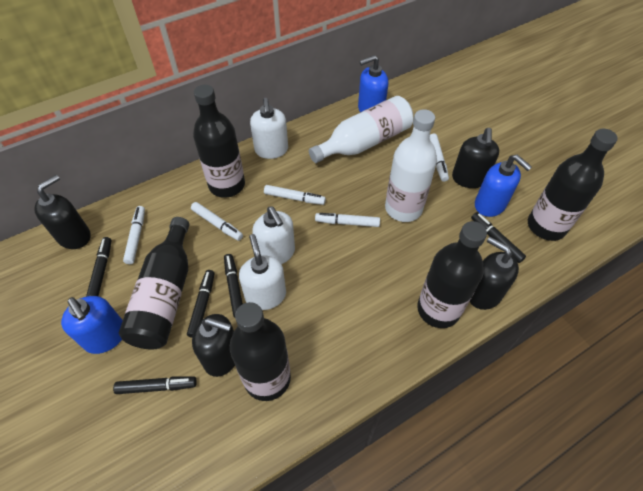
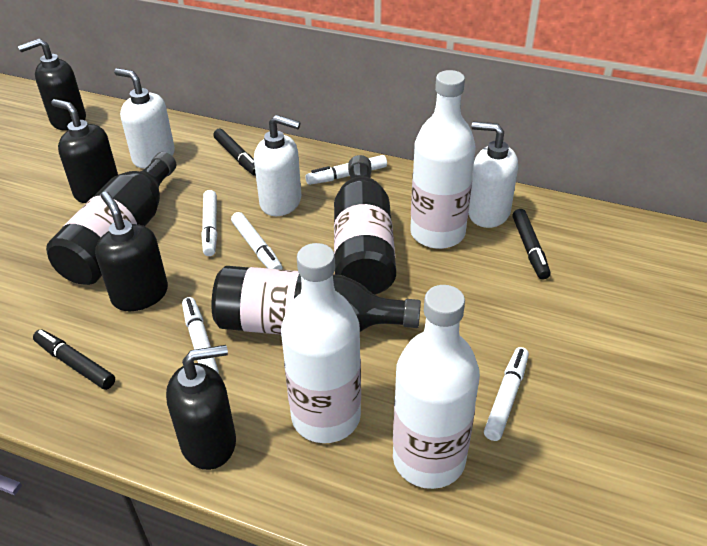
black bottle: [119,217,189,349] [193,85,245,198] [230,302,291,401] [417,221,487,328] [528,129,618,241] = 5 -> [46,152,177,285] [211,266,421,335] [334,155,396,295] = 3
black marker: [86,237,111,297] [113,377,197,394] [187,270,215,338] [224,254,243,318] [471,212,526,263] = 5 -> [33,329,115,390] [213,129,256,176] [512,209,550,279] = 3
blue soap dispenser: [61,296,123,354] [358,55,388,112] [475,155,532,217] = 3 -> none = 0
white bottle: [309,96,413,163] [385,109,437,222] = 2 -> [281,243,361,443] [393,285,480,489] [410,70,476,249] = 3

